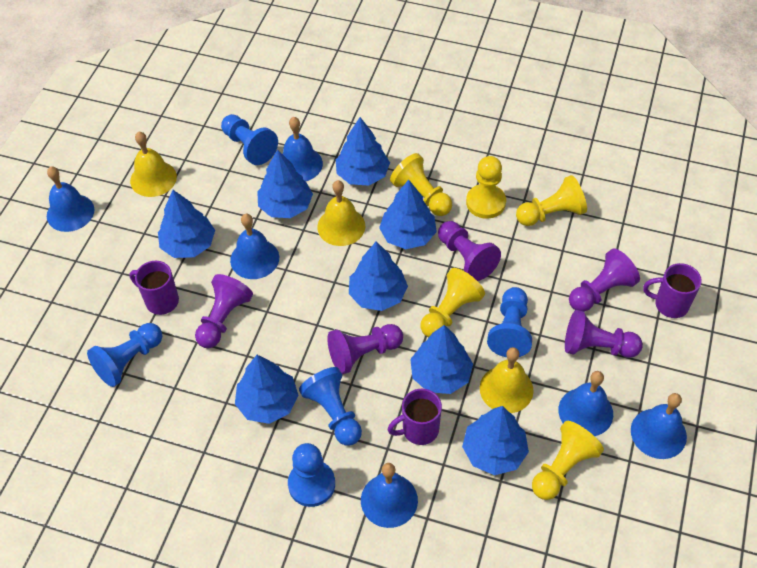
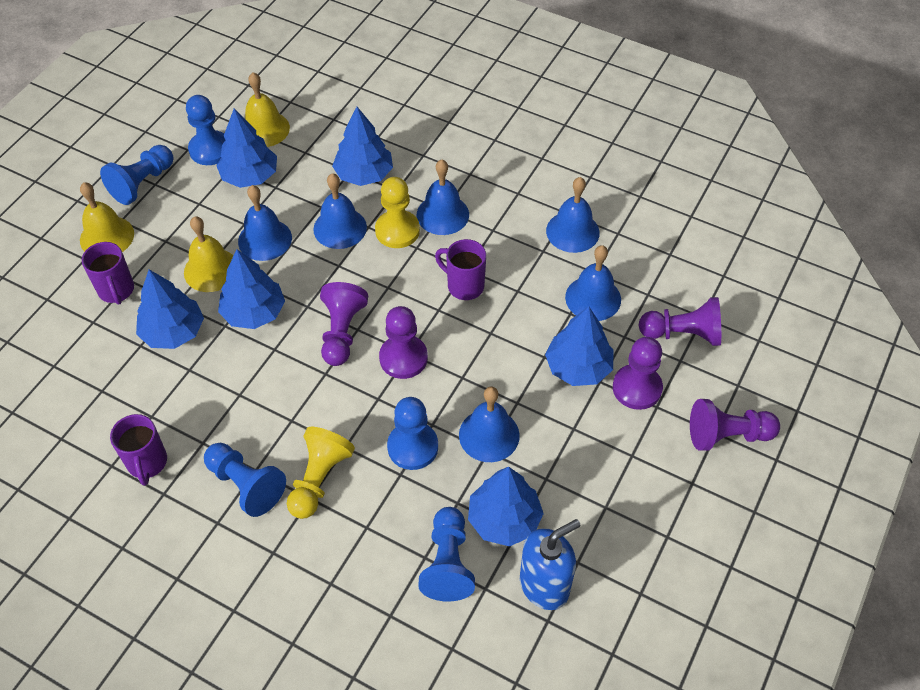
blue soap dispenser: none = 0 -> [520,519,581,610] = 1
blue tree: [158,190,215,258] [235,355,299,424] [257,149,313,218] [336,117,390,186] [349,241,408,311] [379,180,437,249] [410,325,473,394] [462,406,529,475] = 8 -> [136,270,204,349] [216,109,277,188] [218,249,285,329] [332,107,393,186] [468,467,544,547] [545,306,614,386] = 6
yellow pawn: [390,153,452,216] [421,268,485,337] [466,156,506,219] [516,175,587,226] [532,421,604,500] = 5 -> [287,427,355,519] [375,177,420,248] = 2

